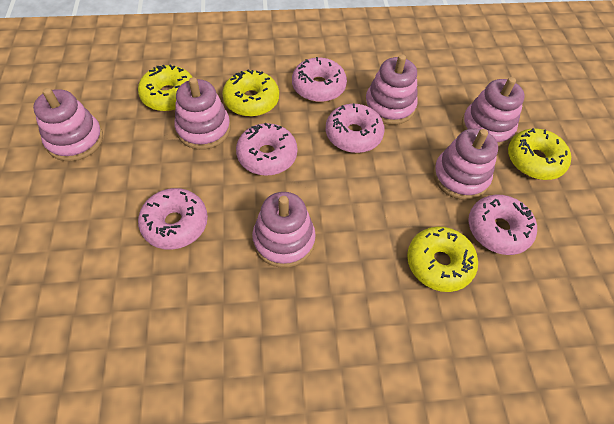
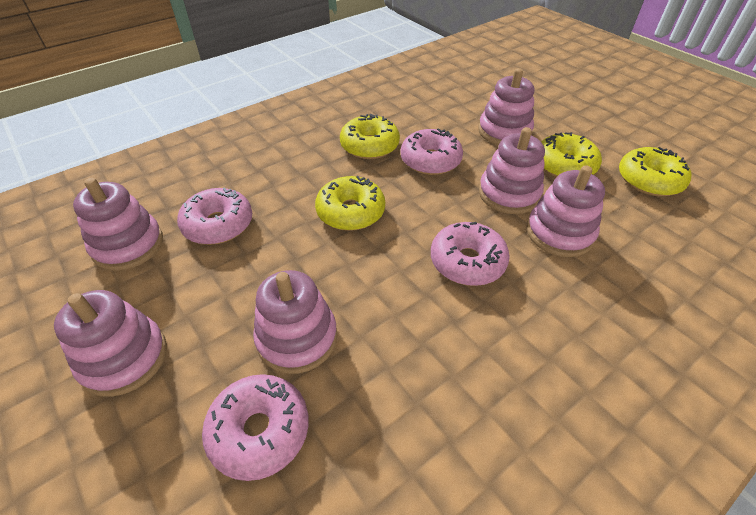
pink donut: [138,188,208,250] [236,123,297,176] [292,57,347,102] [326,103,385,153] [468,195,537,255] = 5 -> [177,187,252,245] [202,374,309,481] [401,128,463,175] [431,222,510,286] = 4

